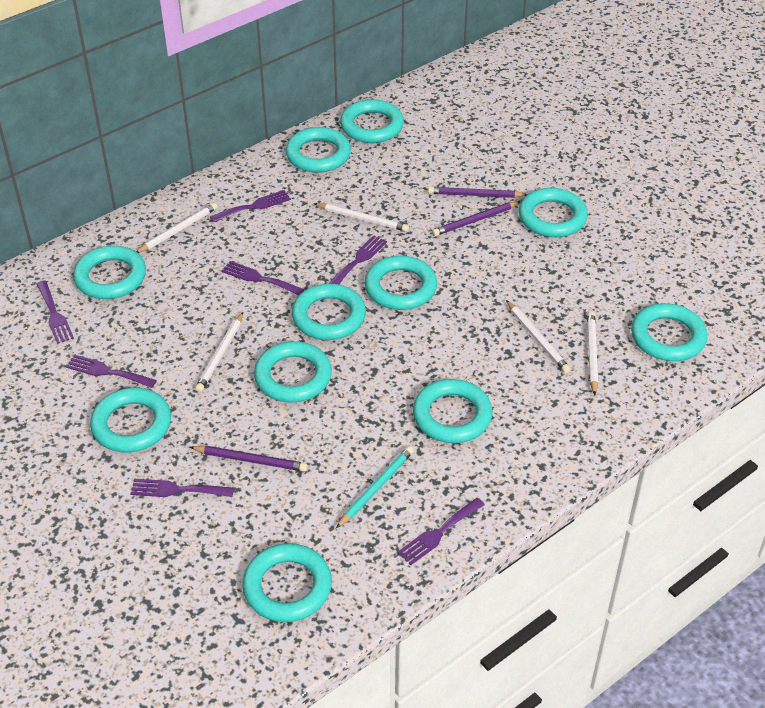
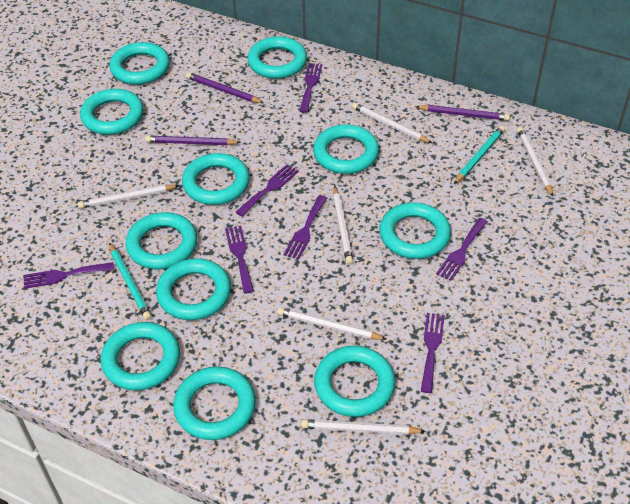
turquoise pencil: [336,446,414,528] = 1 -> [109,243,152,320] [454,126,505,184] = 2
white pencil: [136,203,218,253] [195,312,243,392] [314,203,409,232] [506,300,570,373] [587,311,598,395] = 5 -> [78,185,180,209] [277,307,387,340] [301,419,426,435] [333,186,353,264] [352,103,432,143] [517,127,553,197] = 6

